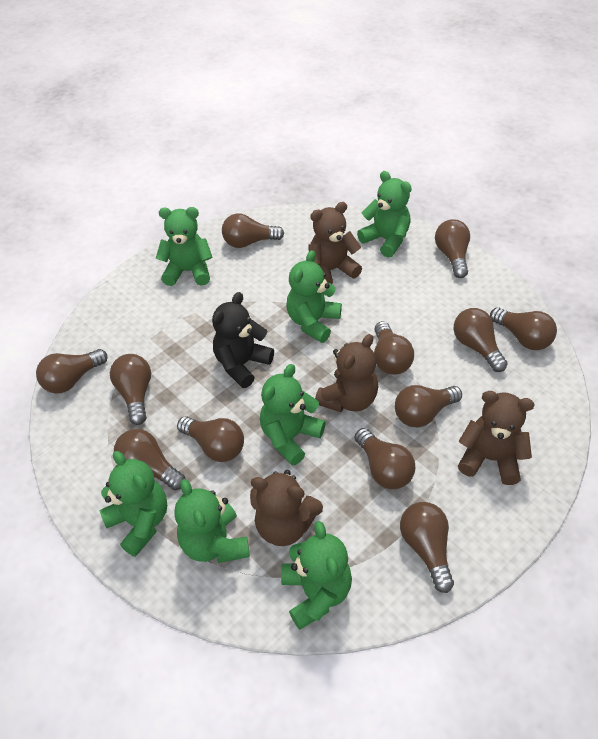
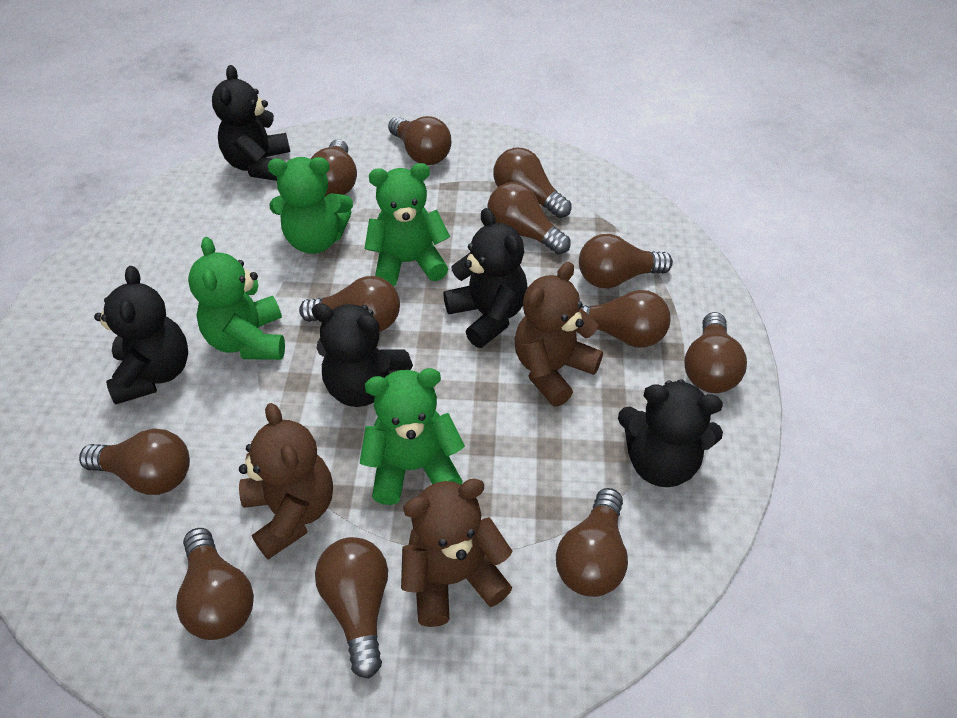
black teddy bear: [212,292,274,388] = 1 -> [94,266,188,405] [212,65,290,181] [312,303,413,407] [443,208,528,348] [618,379,723,487] = 5
brown teddy bear: [250,470,323,546] [308,202,362,284] [315,334,378,412] [458,391,534,485] = 4 -> [239,403,333,559] [401,478,512,627] [515,262,603,407] = 3
green teddy bear: [100,451,167,557] [156,207,213,286] [174,479,250,563] [260,364,326,466] [281,521,352,630] [287,250,342,343] [357,171,412,258] = 7 -> [188,237,285,360] [268,157,353,254] [360,368,465,505] [364,163,450,286] = 4

